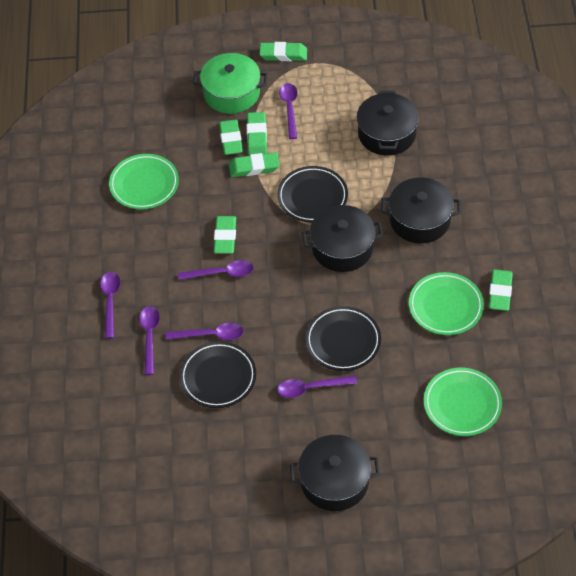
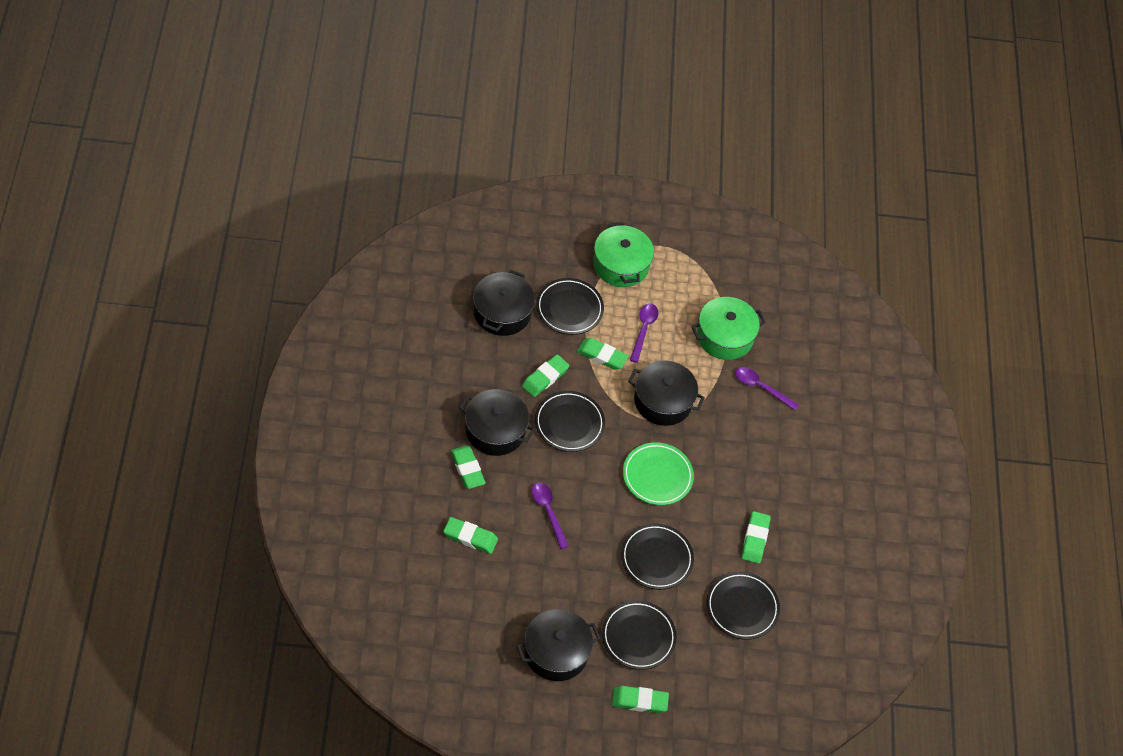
black plate: [180,341,256,408] [277,166,348,223] [305,306,381,371] = 3 -> [535,391,605,452] [536,278,604,335] [602,600,677,670] [621,523,694,590] [706,572,780,640] = 5
green plate: [109,154,179,209] [409,272,484,335] [424,368,502,436] = 3 -> [623,442,694,505] = 1
green pot: [193,53,268,114] = 1 -> [593,222,654,287] [691,297,766,360] = 2
purple spoon: [100,272,120,339] [139,306,160,375] [166,323,244,340] [178,260,254,280] [277,376,357,398] [279,83,298,139] = 6 -> [532,482,569,549] [630,303,659,363] [735,367,799,410] = 3

